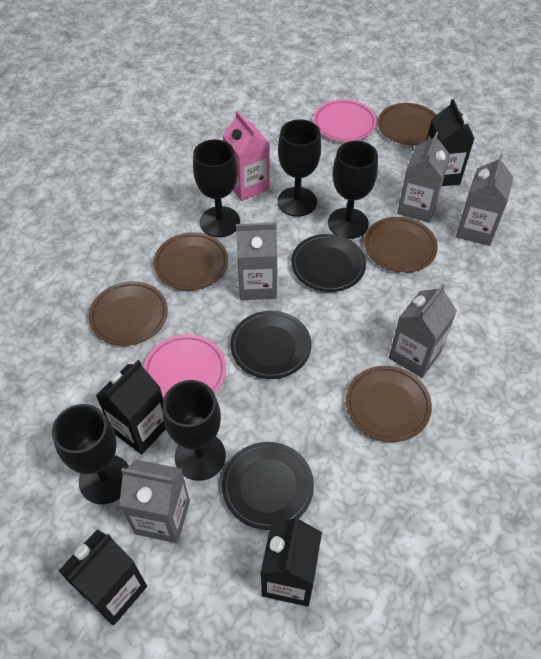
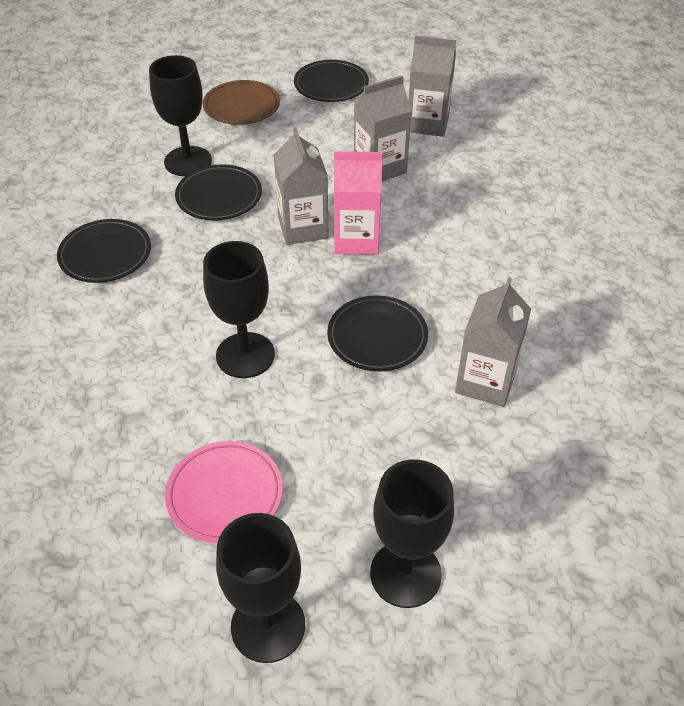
black carton: [58,530,147,625] [96,360,166,455] [261,515,322,607] [427,99,474,186] = 4 -> none = 0
black goblet: [52,404,129,504] [163,380,226,481] [193,139,240,237] [277,119,321,217] [328,141,378,239] = 5 -> [149,55,212,176] [203,241,275,378] [216,513,305,663] [370,459,454,608] = 4
black plate: [222,442,314,530] [230,311,311,379] [291,234,366,292] = 3 -> [57,219,151,283] [175,164,262,221] [294,60,369,102] [327,295,428,371] = 4
brown plate: [89,281,168,346] [154,232,228,290] [346,366,432,442] [364,217,438,273] [378,103,437,145] = 5 -> [203,80,280,125] = 1
grey carton: [119,459,190,543] [236,223,277,300] [389,284,457,378] [397,132,450,223] [456,154,513,246] = 5 -> [274,127,329,245] [354,76,412,181] [409,36,456,137] [455,277,531,407] = 4
pink plate: [143,335,226,400] [313,100,377,142] = 2 -> [165,441,283,543] = 1

